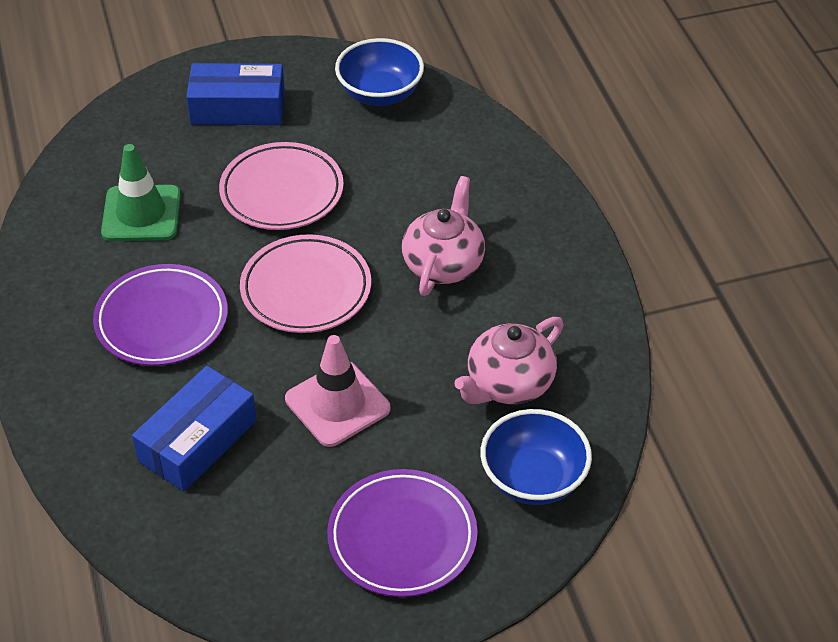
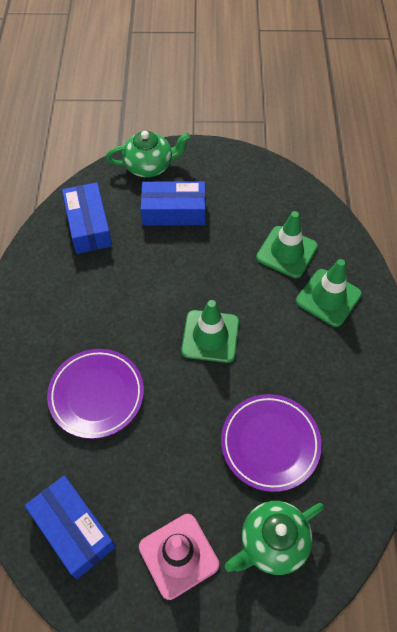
blue bowl: [335,38,424,106] [481,409,592,505] = 2 -> none = 0
blue box: [132,366,257,492] [186,63,285,125] = 2 -> [25,475,116,579] [62,182,112,254] [141,181,206,226] = 3
green teapot: none = 0 -> [106,131,191,178] [225,501,324,575] = 2
green traffic cone: [101,144,181,241] = 1 -> [181,300,239,363] [256,211,318,278] [296,259,362,327] = 3
pink plate: [219,142,344,230] [240,234,371,333] = 2 -> none = 0
pink teapot: [402,176,485,296] [454,317,564,404] = 2 -> none = 0

